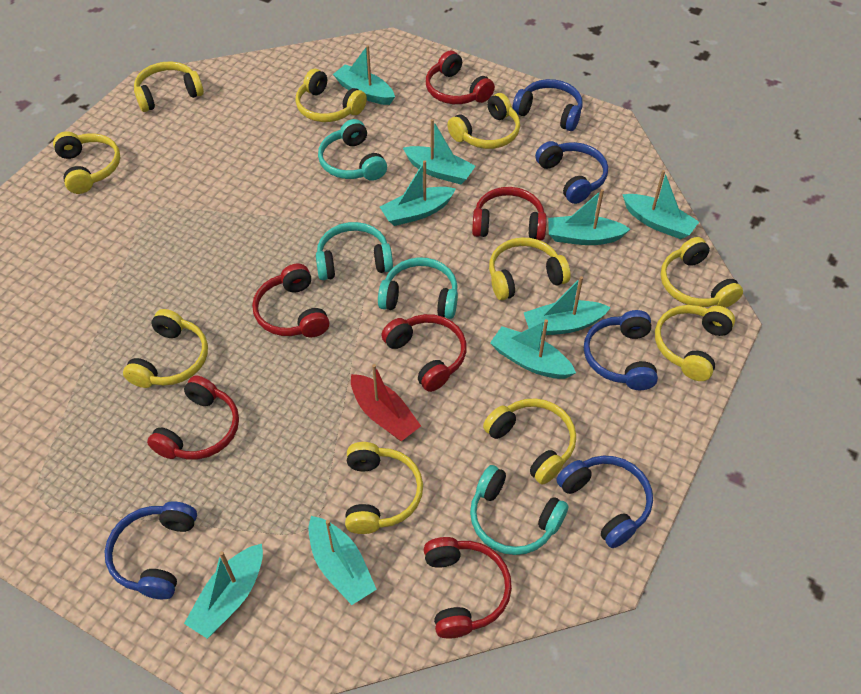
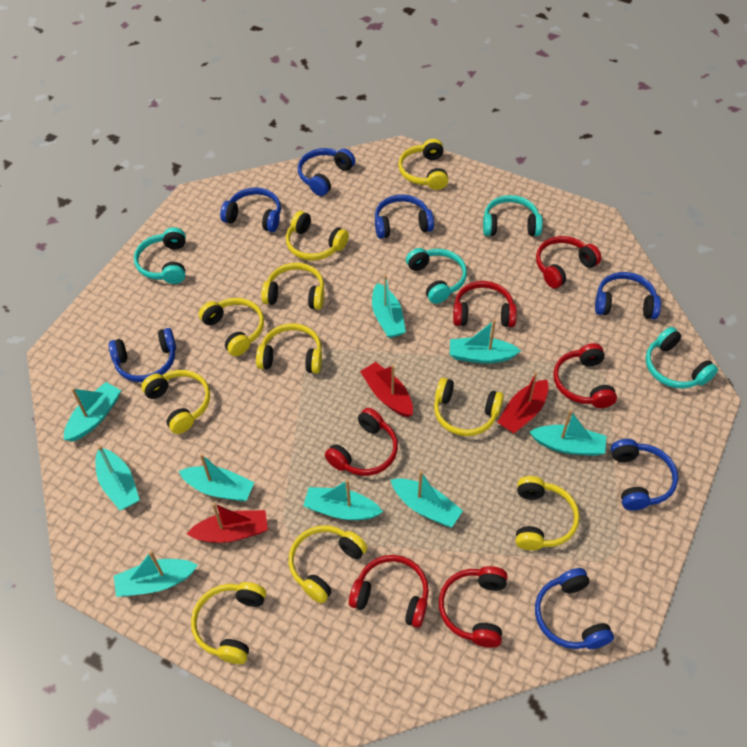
blue headphones: [104,501,197,599] [512,79,583,131] [535,141,608,204] [556,455,653,548] [584,310,658,390] = 5 -> [109,328,176,382] [220,187,281,232] [298,148,356,196] [375,194,434,239] [535,568,614,649] [595,272,661,319] [611,439,678,511] = 7
red boat: [351,364,421,441] = 1 -> [186,503,268,543] [360,362,413,417] [497,372,549,434] = 3

